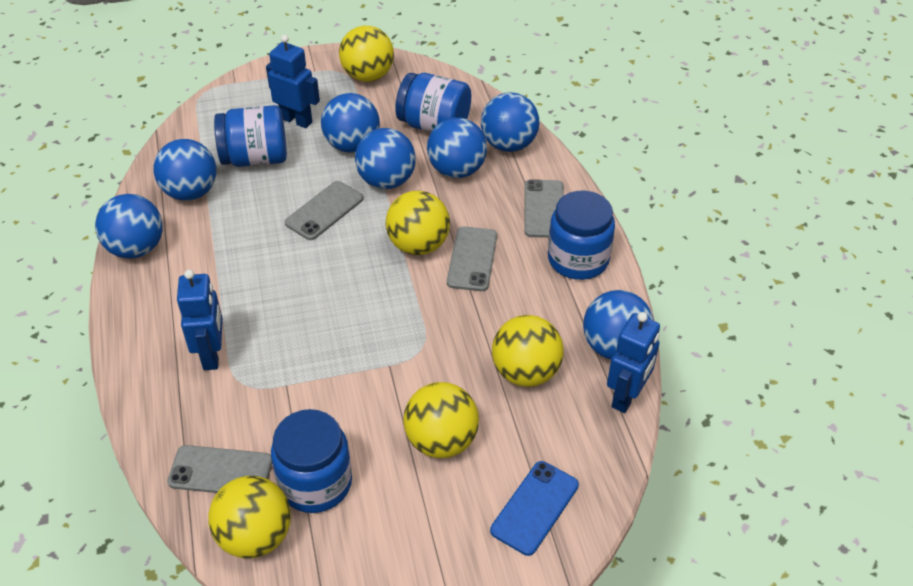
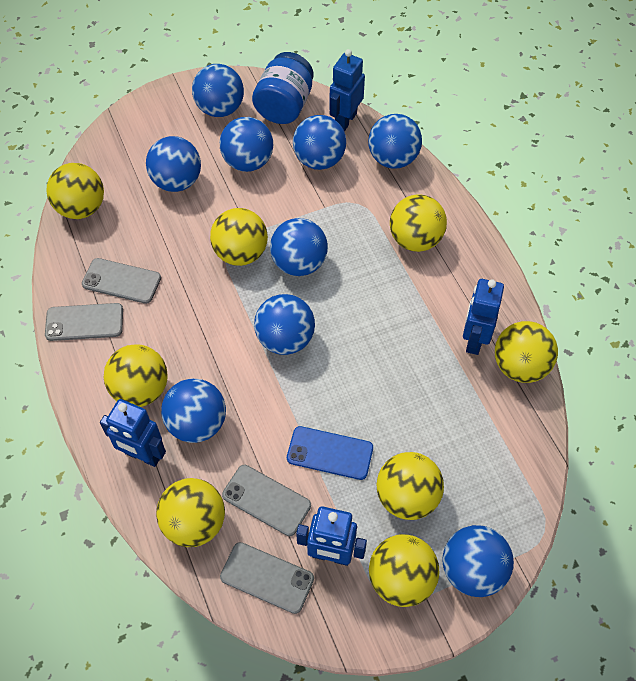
blue ball: [95,194,163,259] [153,139,217,201] [321,93,380,153] [355,128,416,189] [427,118,487,178] [481,92,539,152] [583,290,654,360] = 7 -> [146,136,201,192] [161,379,226,443] [192,64,244,117] [220,117,273,172] [254,294,315,355] [270,218,328,276] [293,115,346,170] [368,114,422,169] [442,525,514,597] = 9
blue jar: [214,105,287,167] [271,409,352,513] [395,73,471,133] [548,191,615,280] = 4 -> [252,52,314,124] = 1
blue robot: [177,270,223,370] [266,35,320,128] [607,312,660,413] = 3 -> [100,399,166,467] [296,506,367,566] [329,49,365,131] [463,279,504,355] = 4
yellow ball: [208,476,291,558] [339,26,394,82] [385,191,450,255] [403,382,479,458] [492,315,564,387] = 5 -> [46,163,104,219] [104,344,168,407] [156,478,225,547] [210,208,268,266] [369,534,439,607] [376,452,444,520] [390,194,447,252] [495,321,558,383] = 8

